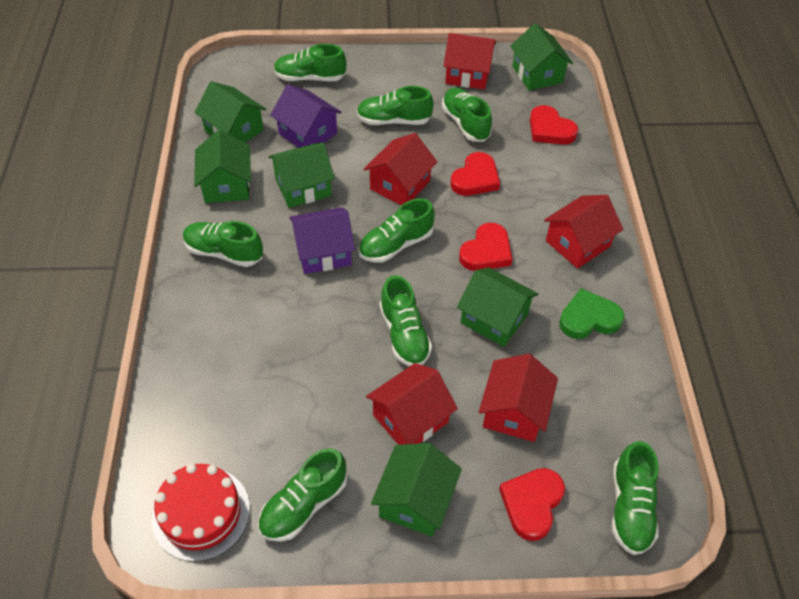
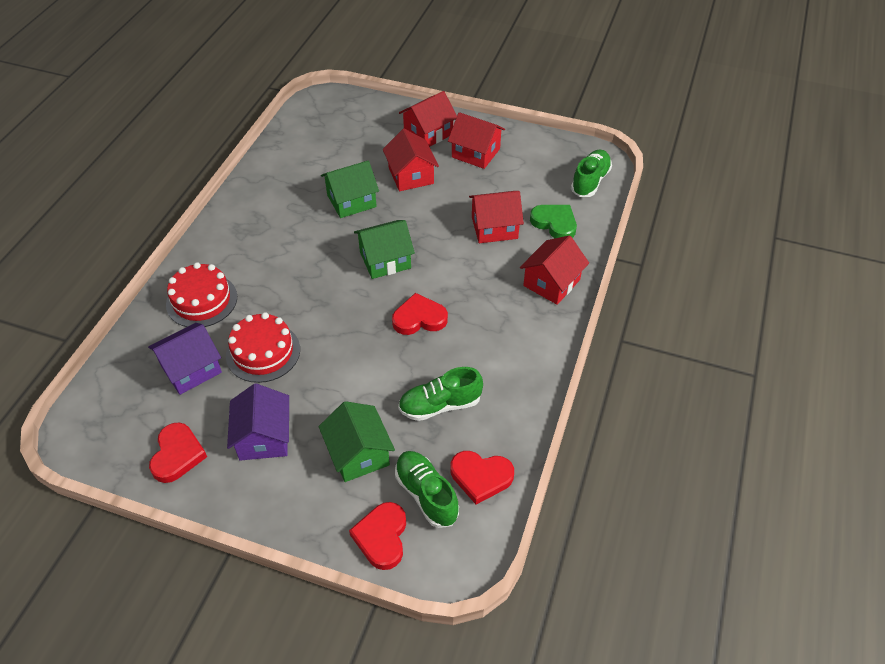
green house: [194,81,266,143] [194,130,251,203] [268,143,335,208] [371,443,462,537] [457,267,538,347] [510,23,573,90] = 6 -> [319,401,395,482] [321,160,379,218] [354,220,415,279] = 3
green shoe: [183,221,263,267] [258,448,347,542] [274,44,346,81] [357,86,434,125] [358,198,435,262] [379,275,432,367] [442,88,492,142] [612,441,659,555] = 8 -> [395,451,459,528] [398,367,483,421] [571,150,612,197] = 3
red cake: [152,463,250,562] = 1 -> [166,262,237,327] [226,312,300,383] = 2

